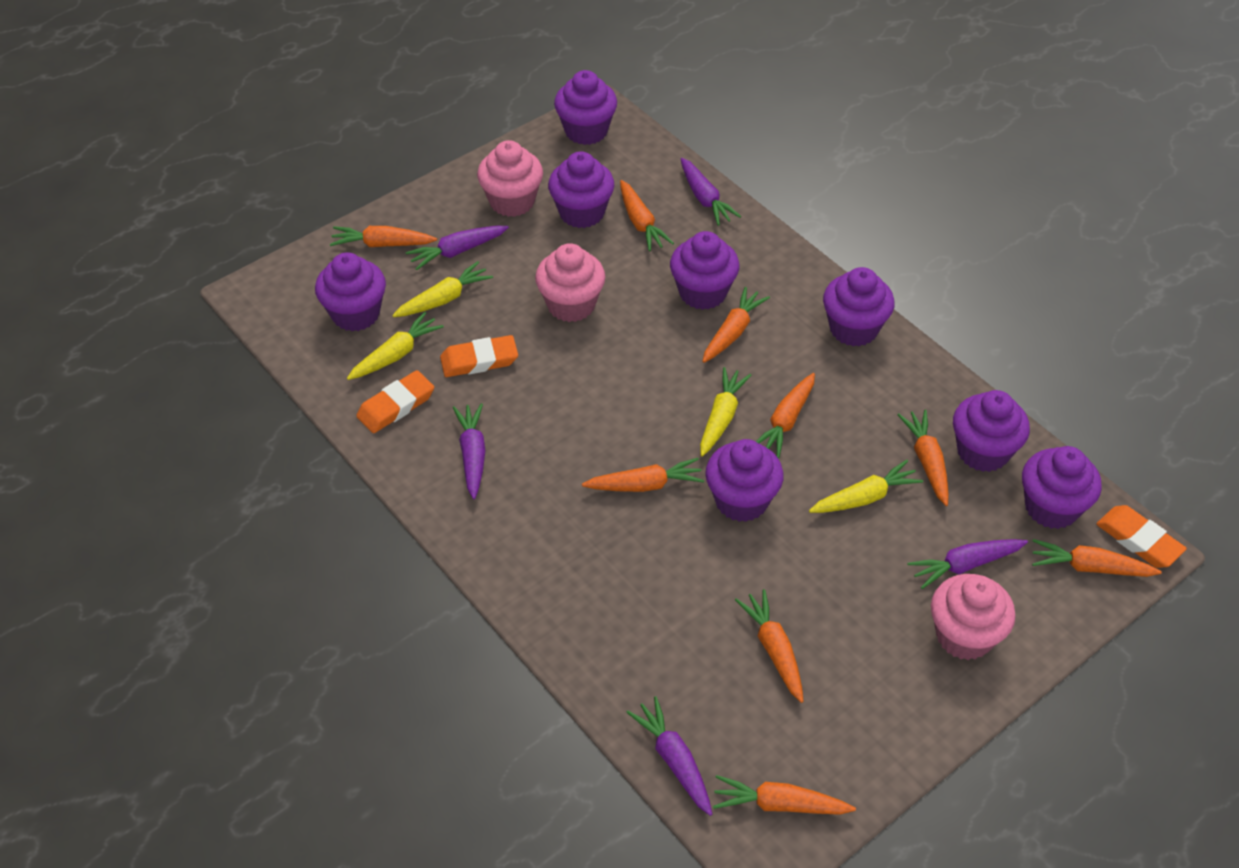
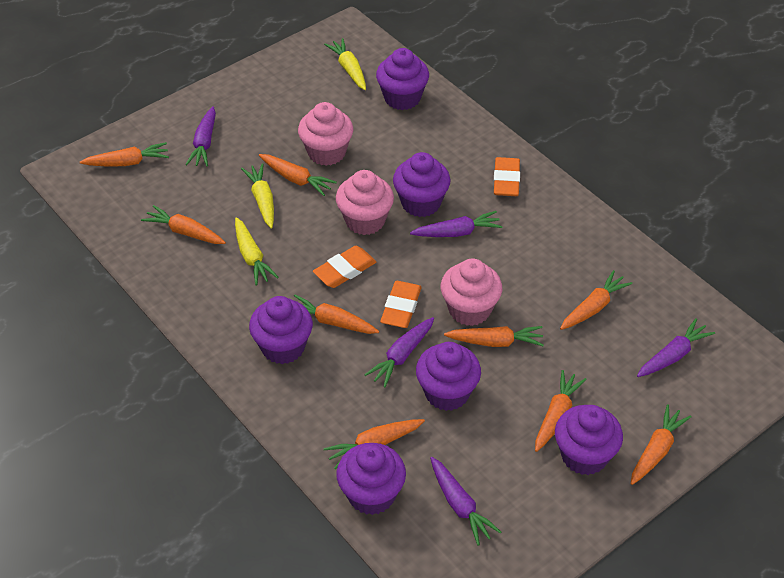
purple cupcake: [315,252,386,331] [548,151,614,228] [554,70,617,145] [670,231,739,310] [705,439,784,522] [823,267,894,347] [953,390,1030,472] [1022,446,1102,529] = 8 -> [249,296,313,364] [336,443,406,515] [376,48,429,110] [393,152,450,217] [416,342,481,411] [555,405,623,475] = 6
yellow carrot: [347,312,444,380] [392,261,493,317] [700,367,751,456] [809,460,923,513] = 4 -> [235,217,279,285] [241,163,274,228] [324,38,366,90] = 3

